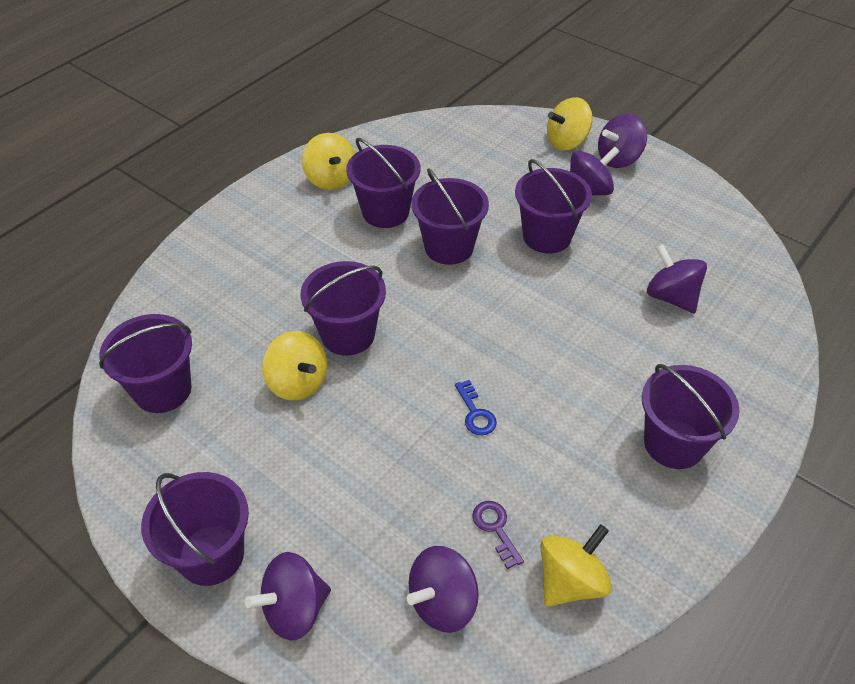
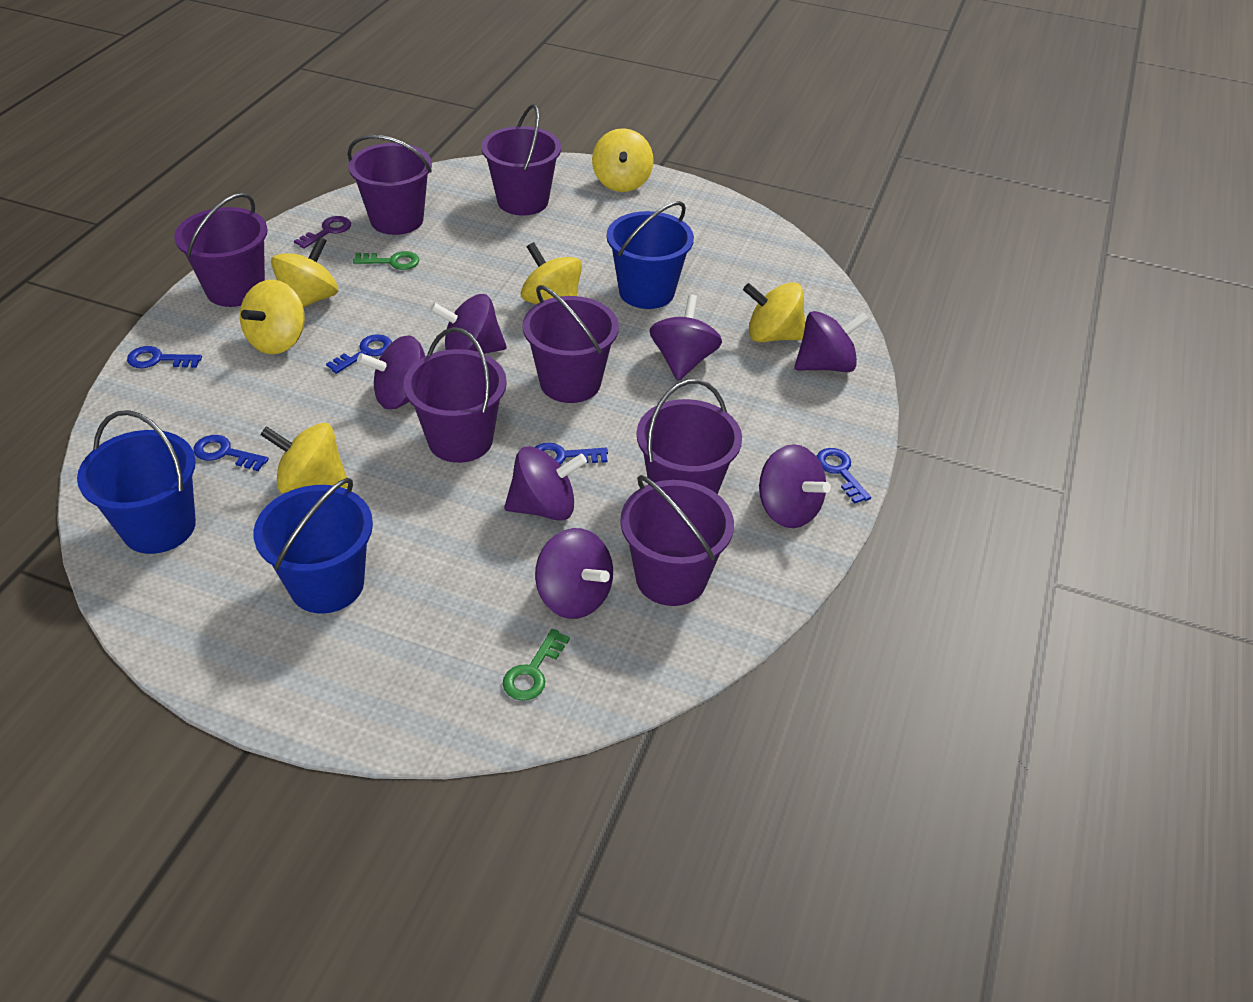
blue bucket: none = 0 -> [77,410,196,554] [253,478,373,613] [607,201,694,309] = 3
blue key: [455,380,497,435] = 1 -> [127,346,202,368] [194,435,269,471] [326,334,392,374] [535,442,608,465] [816,448,871,504] = 5
green key: none = 0 -> [353,251,419,270] [503,629,570,701] = 2
purple spinning top: [245,552,331,641] [407,546,479,633] [570,147,620,195] [598,114,647,168] [647,244,707,313] = 5 -> [357,336,425,409] [430,294,507,354] [504,446,587,521] [535,528,613,619] [650,294,722,381] [759,444,831,528] [794,311,869,372] = 7
yellow spinning top: [262,331,327,401] [302,133,355,190] [540,524,612,607] [547,97,593,150] = 4 -> [240,280,305,354] [260,423,348,493] [271,237,338,308] [521,242,582,304] [592,128,654,192] [743,282,806,342] = 6

